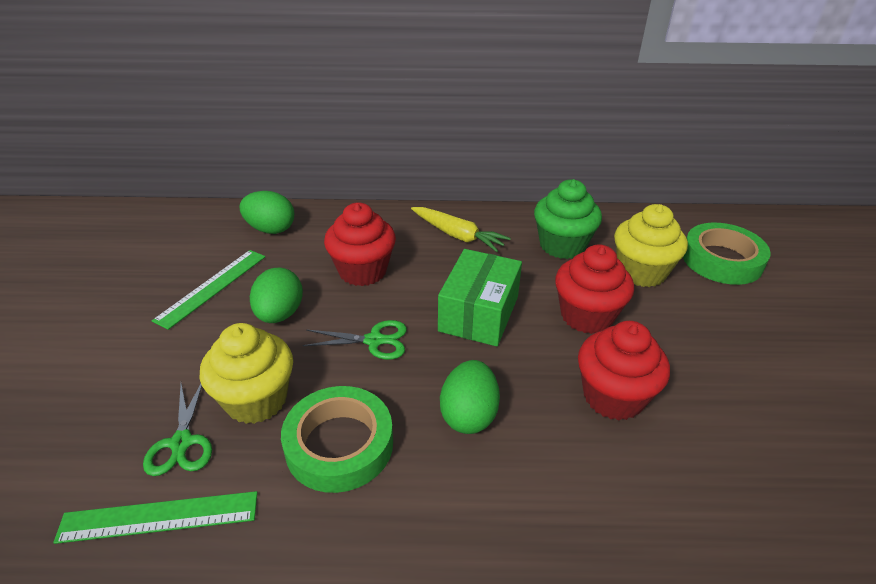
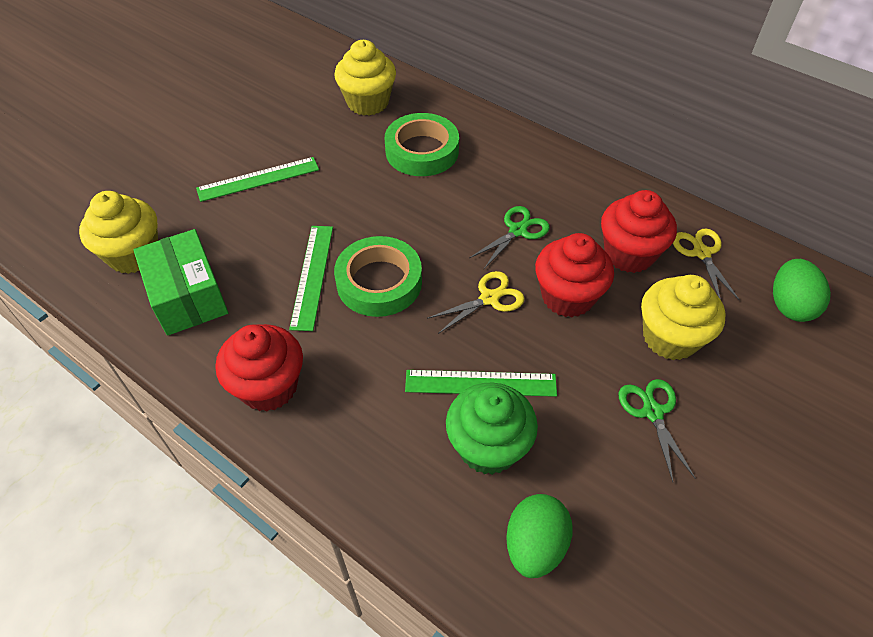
green egg: [240,191,294,234] [250,267,303,323] [440,360,500,434] = 3 -> [506,494,573,578] [773,259,831,322] = 2
green ruler: [53,491,258,544] [152,250,265,330] = 2 -> [196,157,319,202] [289,226,333,331] [405,370,557,397] = 3
yellow carrot: [411,207,511,252] = 1 -> none = 0
yellow cupcake: [199,323,293,424] [614,204,688,287] = 2 -> [79,191,158,274] [334,40,396,116] [641,275,726,360] = 3
yellow scissors: none = 0 -> [427,271,525,334] [673,228,740,301] = 2

